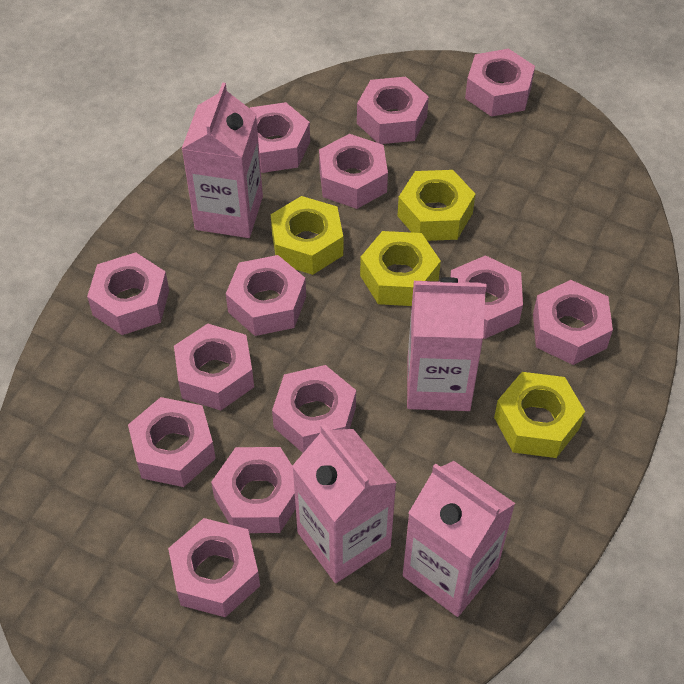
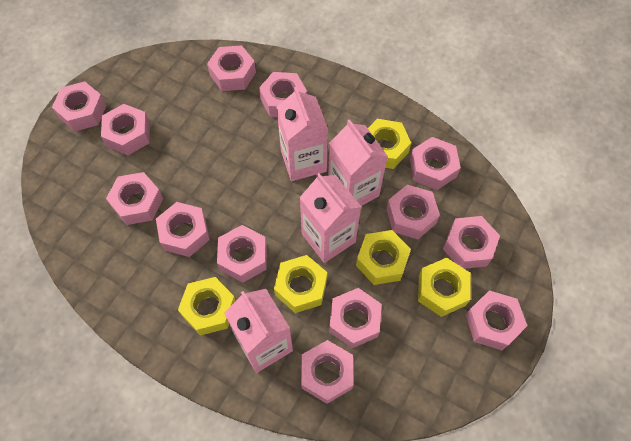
yellow nut: [271,196,343,275] [360,231,441,306] [398,170,475,241] [494,372,585,458] = 4 -> [178,277,236,336] [274,255,327,313] [356,230,411,285] [368,119,411,169] [418,258,471,317] = 5

